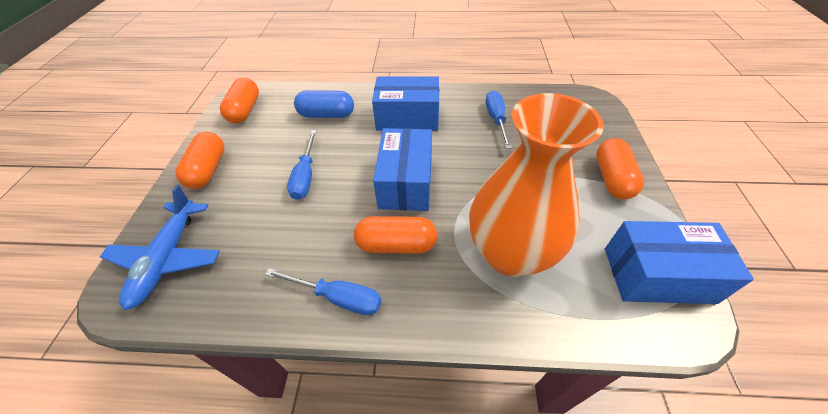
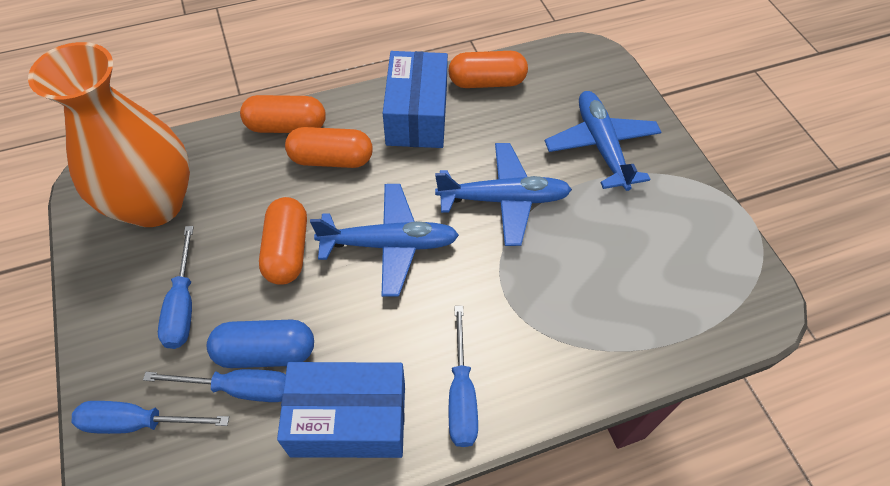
blue box: [372,76,439,131] [373,128,432,211] [605,221,754,304] = 3 -> [277,362,405,458] [383,51,448,148] = 2
blue plane: [100,185,220,310] = 1 -> [310,184,459,297] [435,143,572,246] [545,91,662,191] = 3
blue screwdriver: [265,268,381,315] [287,130,317,200] [486,91,512,149] = 3 -> [71,401,229,434] [143,369,286,402] [158,226,194,349] [449,306,478,447] = 4

